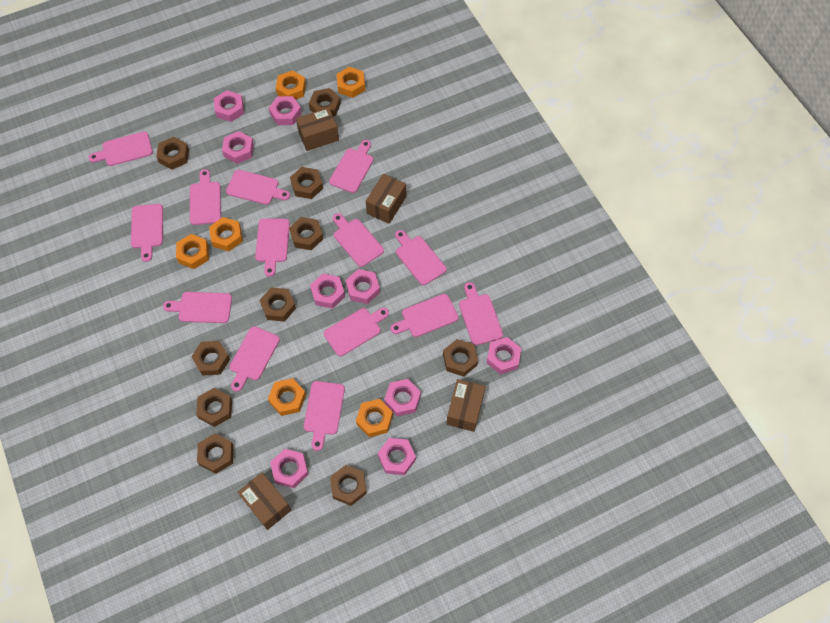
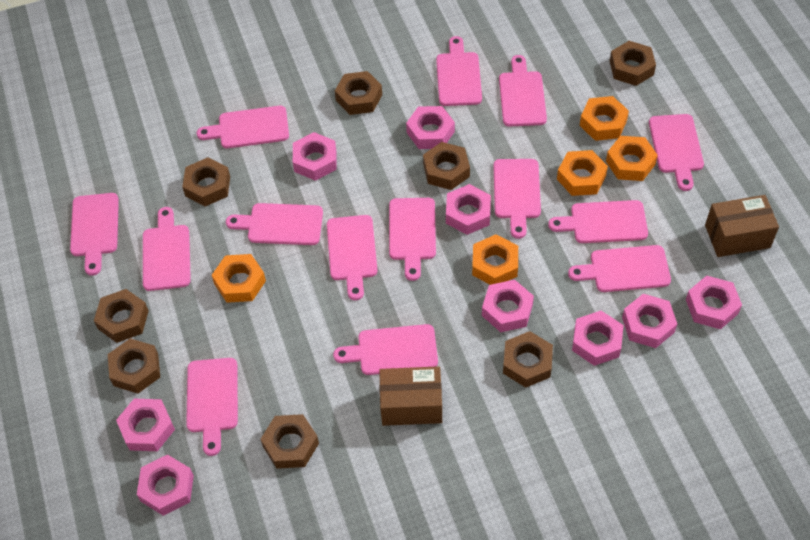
brown box: [238,472,291,530] [296,108,339,151] [366,174,406,224] [446,379,486,432] = 4 -> [379,366,442,426] [705,195,779,257] = 2
brown nut: [156,137,189,170] [191,341,230,376] [196,388,232,427] [197,434,234,474] [260,287,296,322] [289,217,323,250] [290,167,323,199] [309,88,341,117] [330,465,367,506] [443,339,478,377] = 10 -> [94,289,149,343] [108,338,160,394] [182,157,230,207] [261,414,319,469] [335,71,382,115] [423,142,470,190] [503,331,553,388] [610,41,656,86] = 8
orange nut: [176,234,209,269] [209,217,243,251] [268,378,306,416] [276,70,306,100] [336,67,365,98] [356,399,393,437] = 6 -> [212,254,266,303] [472,234,518,285] [557,150,608,196] [580,96,629,141] [606,136,658,181] = 5

